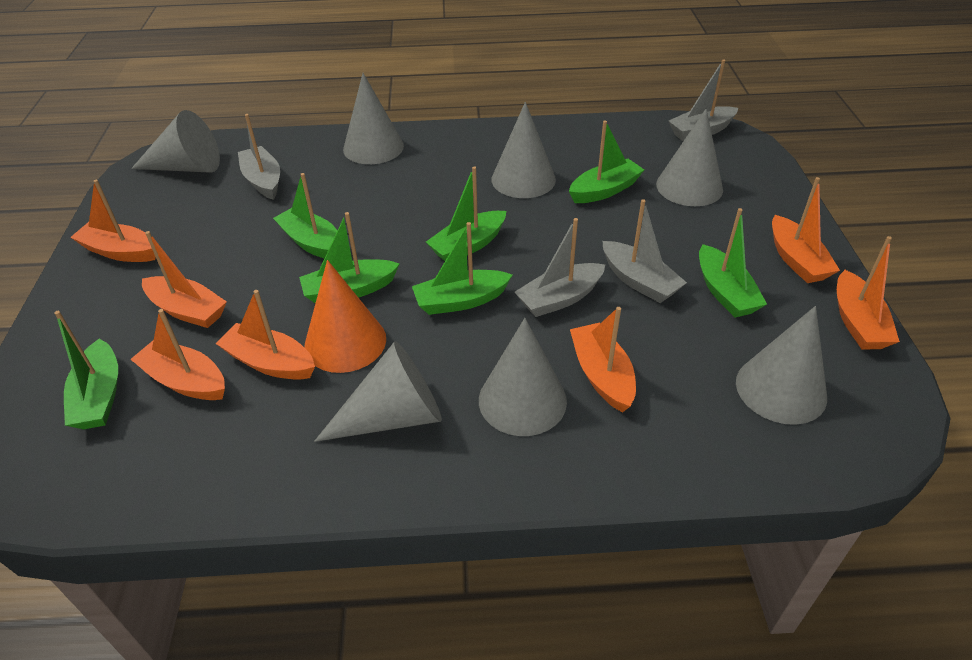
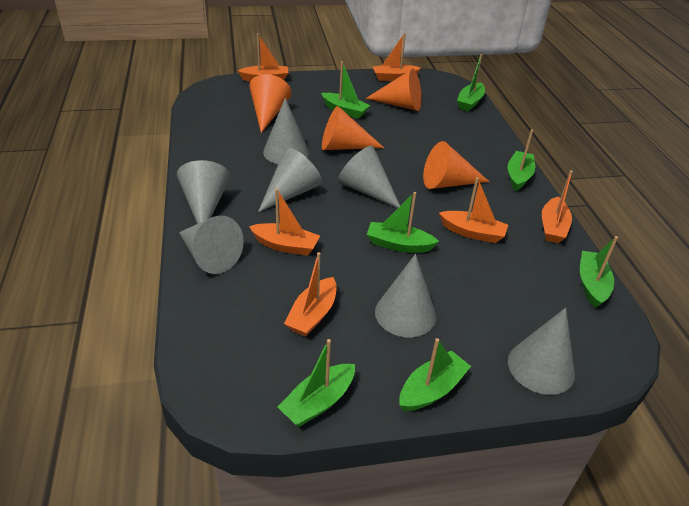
grey boat: [238,114,280,200] [515,218,605,317] [603,199,687,303] [669,60,738,141] = 4 -> none = 0
orange boat: [70,180,156,262] [130,309,225,400] [142,231,227,328] [215,290,315,380] [570,307,636,412] [772,177,840,283] [837,236,900,349] = 7 -> [238,33,288,82] [249,189,320,256] [284,252,337,337] [373,33,421,81] [439,177,508,243] [542,170,573,243] = 6
orange cone: [304,260,386,373] = 1 -> [249,74,291,133] [322,106,384,150] [366,69,422,111] [423,141,489,189] = 4

